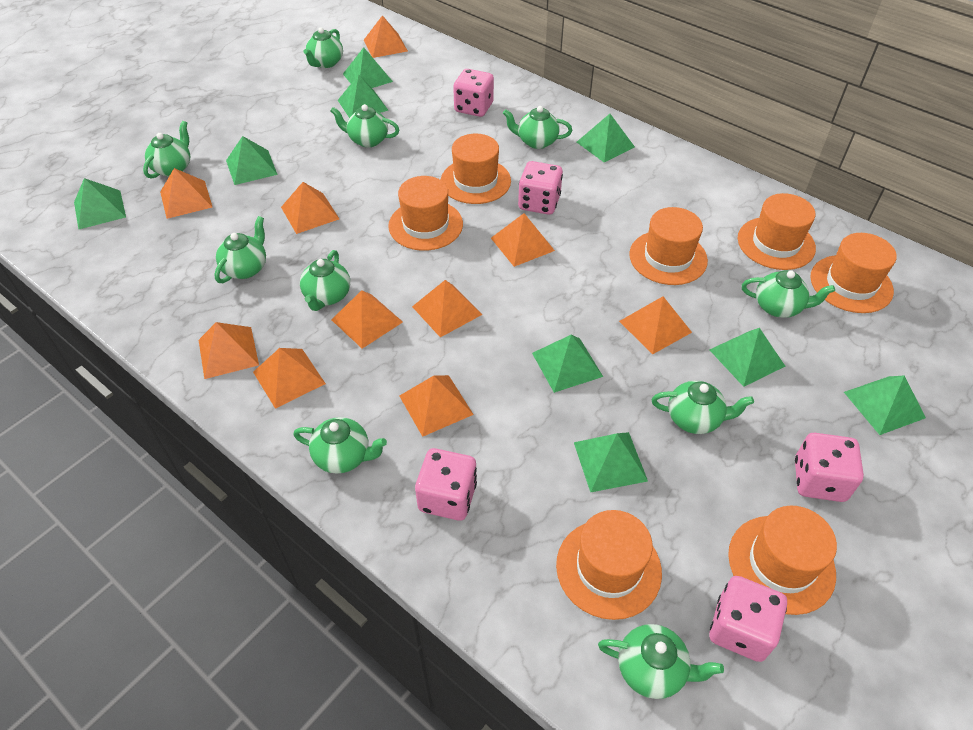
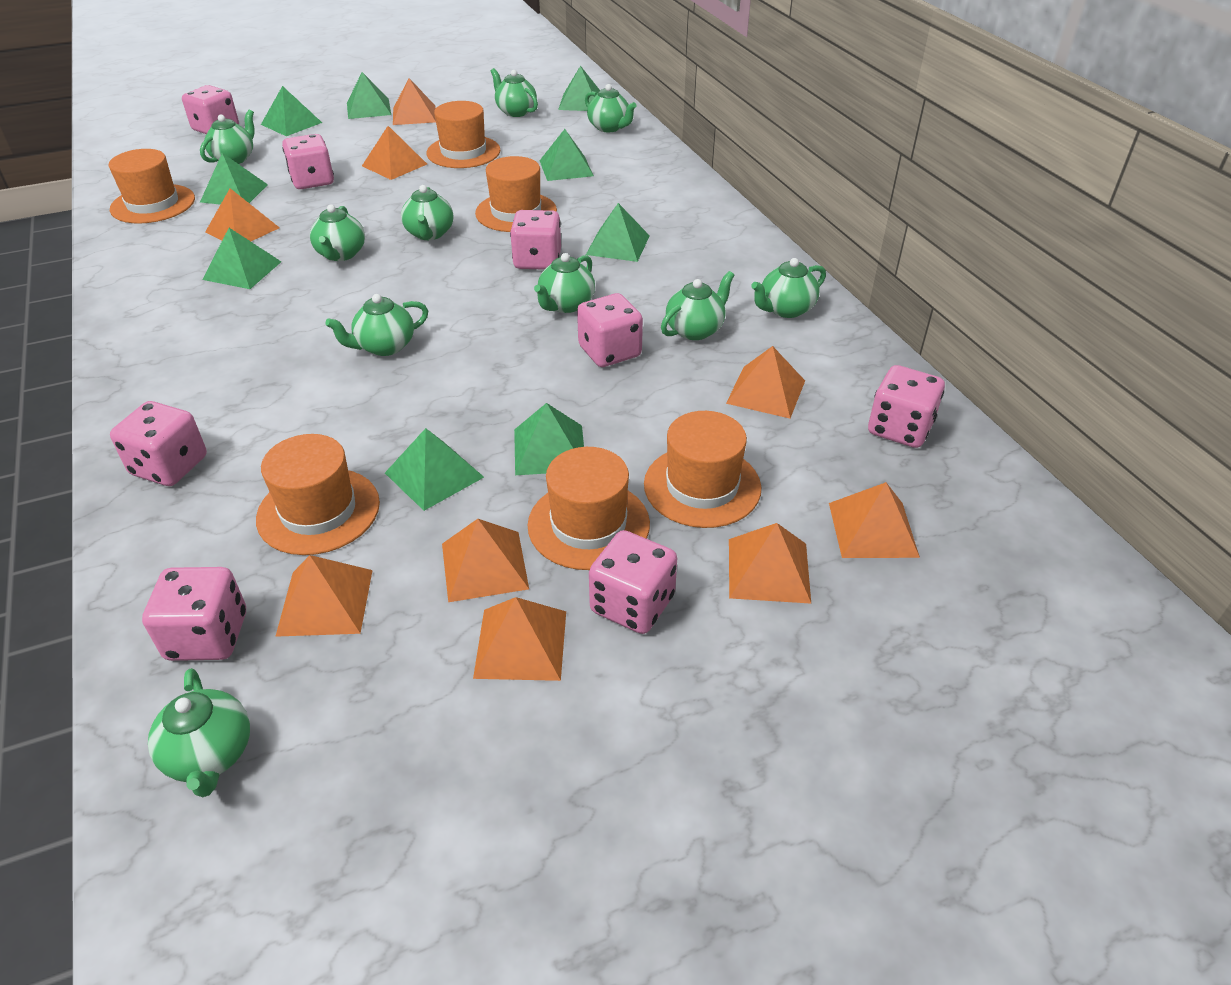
orange hat: [388,176,463,251] [441,134,511,204] [556,510,662,620] [629,207,708,285] [728,506,837,615] [738,193,816,270] [810,233,897,313] = 7 -> [109,149,195,224] [256,434,380,555] [427,101,500,168] [475,156,557,232] [528,447,650,570] [644,411,761,528] = 6
orange pyramid: [160,168,212,219] [199,322,259,379] [253,348,326,409] [281,182,339,234] [332,290,403,349] [364,15,408,58] [400,375,474,437] [412,280,482,337] [491,213,555,267] [619,296,692,354] = 10 -> [205,188,280,241] [275,555,373,637] [362,126,427,180] [393,78,436,125] [442,519,529,602] [473,597,566,681] [726,346,805,419] [729,523,811,604] [829,482,920,558] = 9
pink dice: [415,448,477,521] [453,69,494,117] [518,161,563,215] [709,576,787,662] [795,433,864,502] = 5 -> [110,401,207,486] [142,567,246,661] [182,85,239,134] [282,134,334,189] [510,210,561,270] [577,293,643,367] [589,530,677,634] [868,365,945,448] = 8

